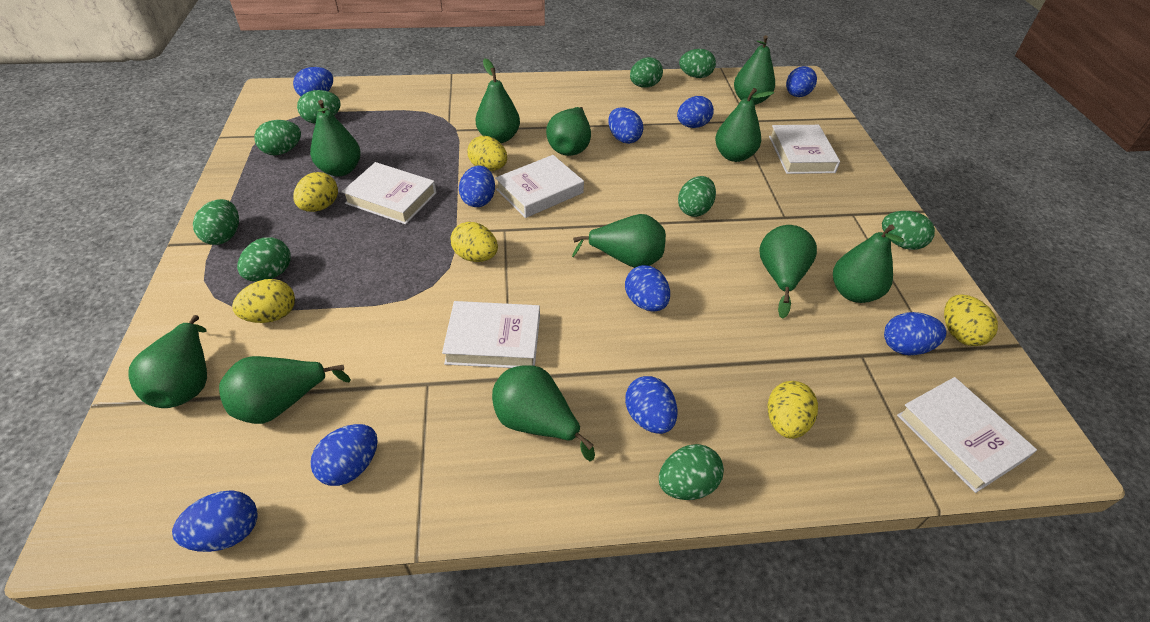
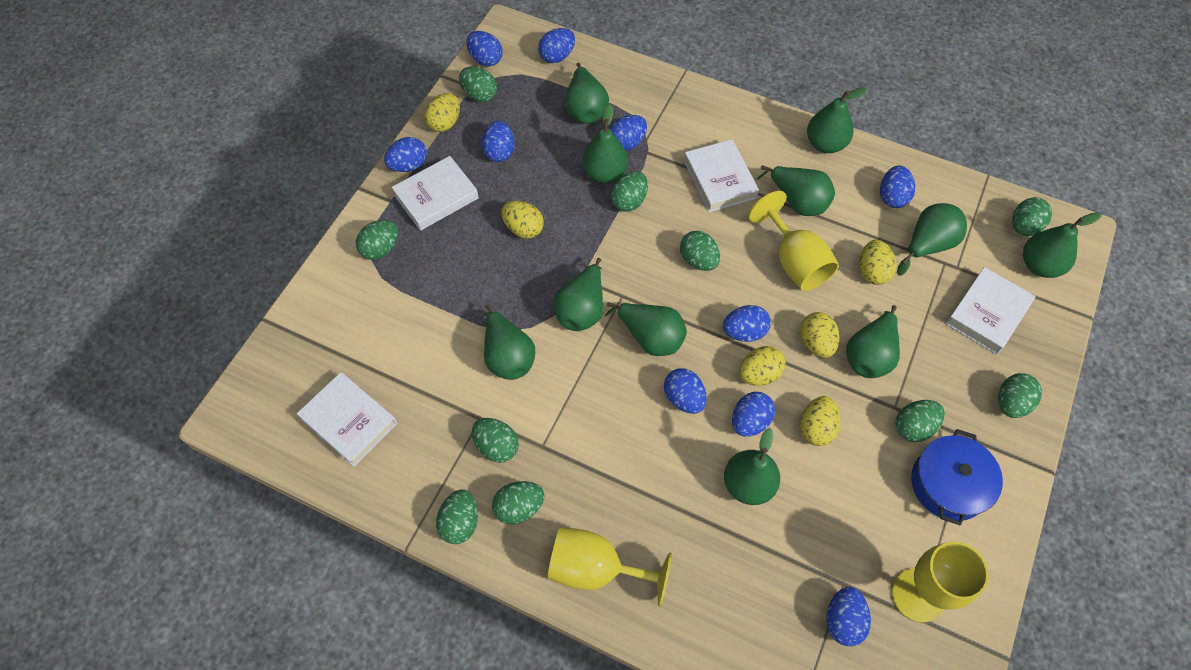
blue pot: none = 0 -> [911,429,1003,525] = 1
green egg: [193,199,239,245] [237,237,291,282] [254,120,301,155] [297,90,341,124] [630,57,663,88] [659,444,724,500] [678,176,716,217] [679,49,716,78] [882,211,935,250] = 9 -> [356,220,398,260] [436,489,478,544] [459,67,497,102] [472,418,519,463] [492,481,545,525] [611,171,648,212] [680,231,720,271] [895,400,945,442] [998,373,1042,418] [1012,197,1052,236] = 10
white book: [342,162,437,224] [442,301,540,368] [495,155,584,218] [769,125,840,174] [897,377,1037,493] = 5 -> [297,372,397,467] [391,156,479,231] [684,139,759,212] [946,267,1035,355] = 4
yellow goblet: none = 0 -> [548,527,672,607] [748,191,839,291] [892,541,989,623] = 3

